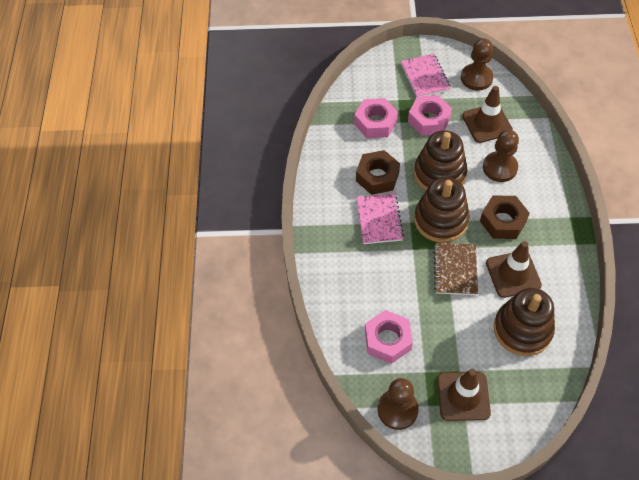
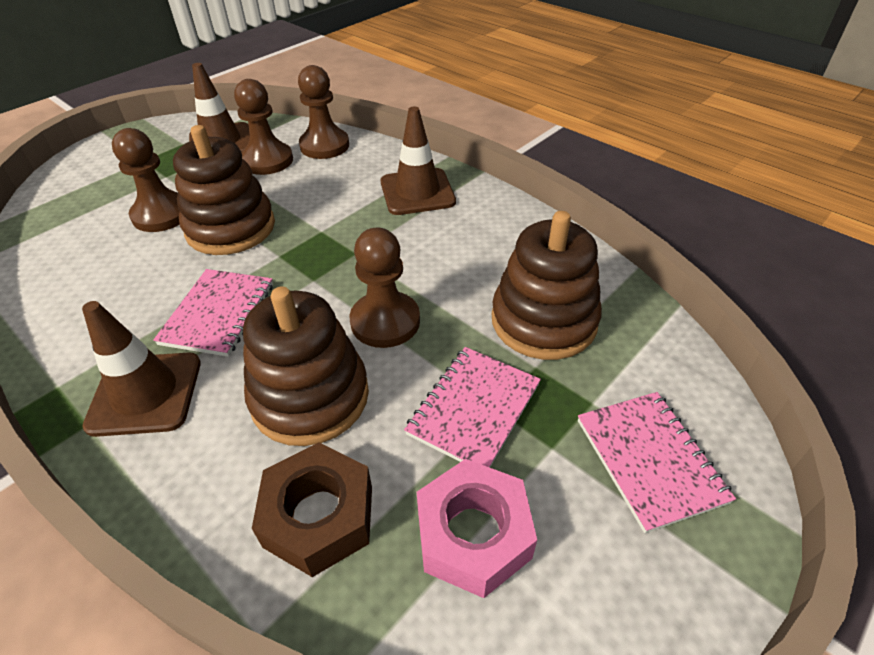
brown notebook: [433,243,478,295] = 1 -> none = 0
brown nut: [356,150,400,195] [480,195,530,239] = 2 -> [252,442,372,577] = 1
brown pawn: [378,378,419,430] [461,38,494,91] [483,130,519,182] = 3 -> [112,128,180,232] [234,79,293,175] [298,65,349,159] [350,228,420,348] = 4
pink notebook: [356,193,404,244] [401,53,451,97] = 2 -> [153,269,273,357] [404,347,541,468] [578,392,736,533] = 3
pink nut: [354,98,398,138] [365,310,413,364] [408,95,452,136] = 3 -> [417,459,537,598] = 1

